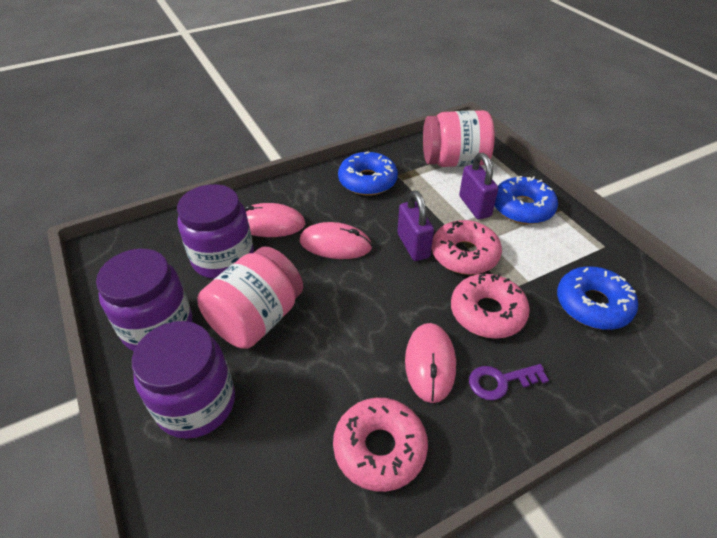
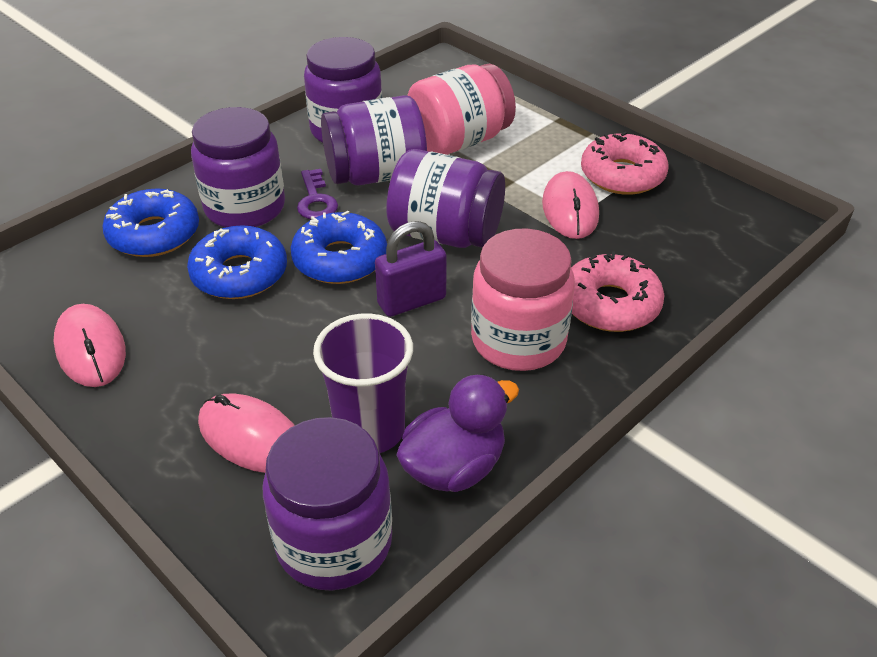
pink donut: [333,398,428,492] [431,220,502,275] [451,273,530,339] = 3 -> [571,251,664,332] [581,132,669,195] = 2
purple cup: none = 0 -> [313,313,413,453] = 1
purple duck: none = 0 -> [396,374,519,492] = 1
purple jar: [96,249,192,351] [132,321,235,439] [177,184,254,279] = 3 -> [191,107,285,228] [263,417,392,590] [304,37,382,143] [321,95,427,185] [386,149,505,248] = 5
purple padlock: [398,191,434,261] [459,153,498,219] = 2 -> [375,221,447,317] = 1

